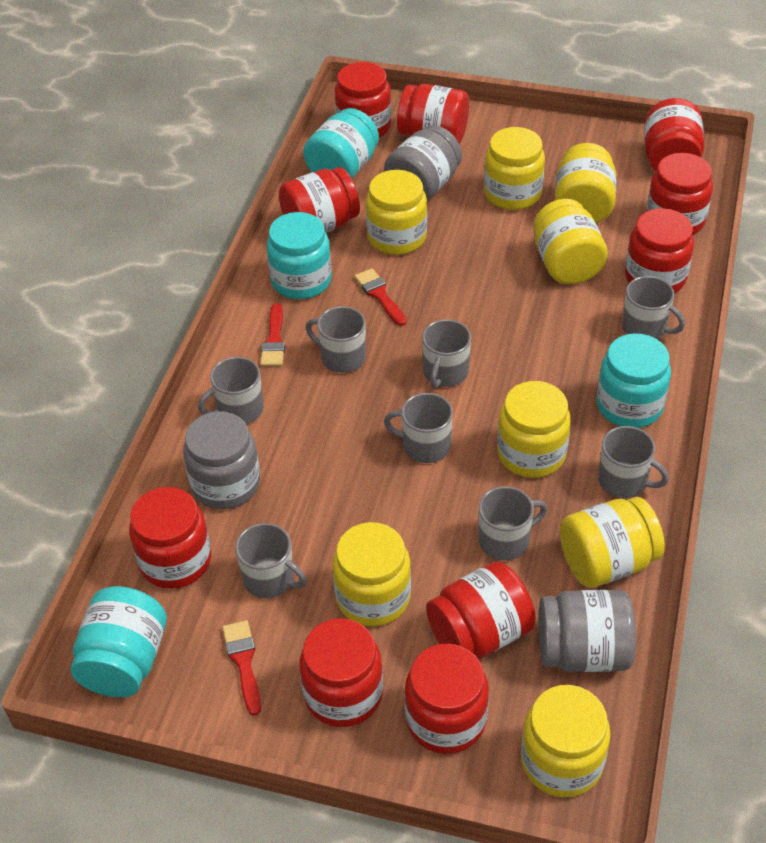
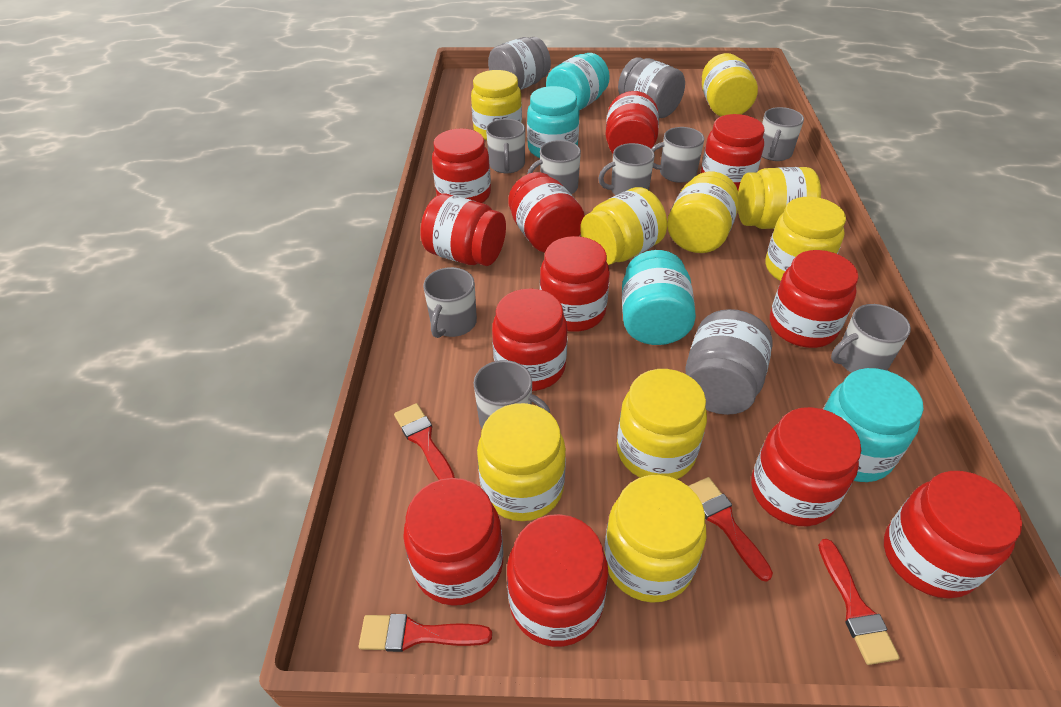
red brush: [222,620,261,716] [260,303,285,366] [355,268,407,326] = 3 -> [359,614,492,652] [394,403,455,480] [689,477,773,582] [818,539,900,665] = 4
red jar: [129,487,211,589] [279,167,360,232] [299,618,383,727] [335,62,391,137] [397,84,469,144] [405,644,489,754] [426,562,536,659] [625,208,694,293] [644,98,705,171] [646,153,713,235] = 10 -> [403,478,503,606] [420,193,506,266] [432,128,491,203] [492,288,567,391] [507,514,609,647] [508,172,585,253] [540,236,610,332] [605,91,659,153] [701,114,765,190] [751,407,861,526] [770,250,859,348] [884,471,1022,599] = 12
yellow jar: [333,522,411,626] [366,170,427,255] [484,127,545,210] [497,381,571,478] [521,685,611,797] [534,199,608,284] [555,143,616,223] [560,497,665,588] = 8 -> [471,70,522,140] [477,403,566,521] [580,187,667,265] [604,475,706,603] [617,369,707,479] [667,172,739,253] [702,53,758,116] [738,167,821,229] [765,197,846,281] = 9

